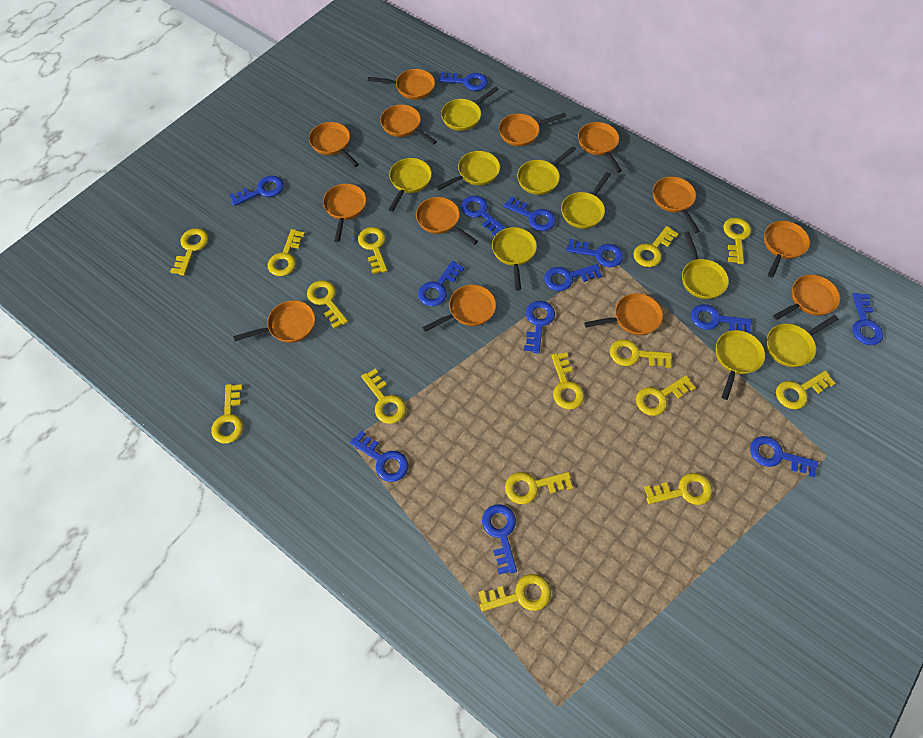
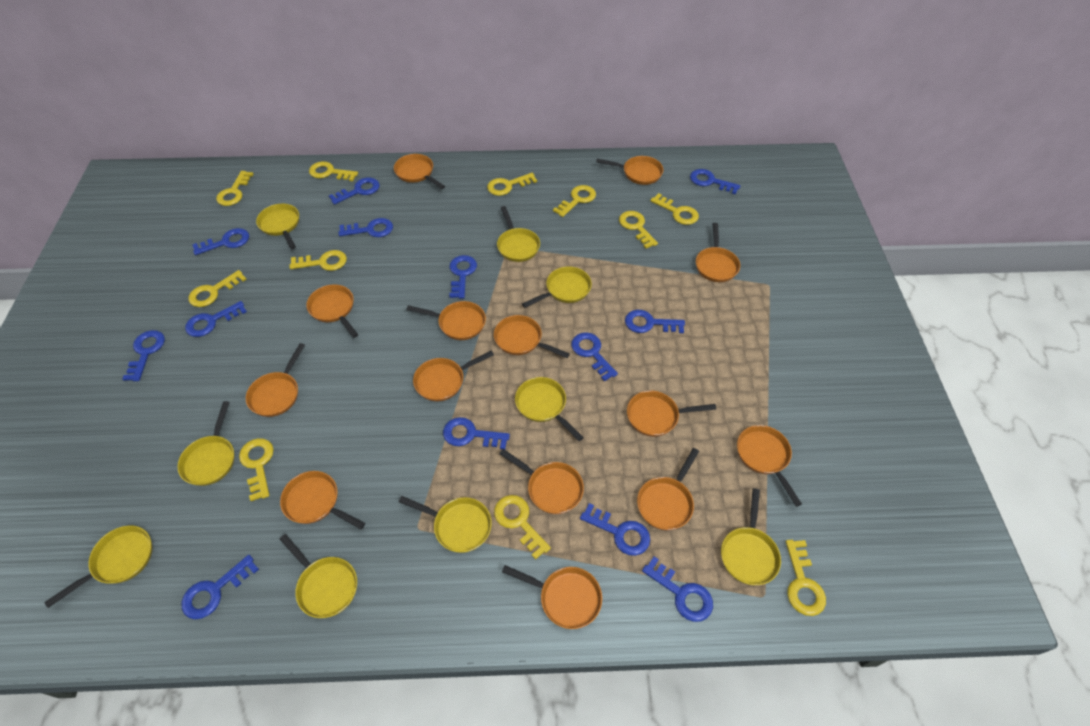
orange pan: [233,300,315,343] [309,122,359,167] [323,184,366,242] [368,69,435,100] [380,105,437,144] [416,197,478,245] [422,285,496,332] [499,113,566,146] [578,122,622,173] [584,293,663,335] [653,177,700,233] [764,221,810,278] [773,275,840,320] = 13 -> [246,343,305,417] [280,471,365,529] [307,284,358,338] [394,154,445,189] [406,301,486,340] [413,350,494,402] [494,315,570,358] [500,449,584,514] [502,565,602,629] [596,156,663,185] [627,391,716,437] [637,448,699,530] [696,223,740,282] [737,425,802,507] = 14
yellow key: [170,228,209,276] [211,384,243,444] [268,229,305,276] [307,280,348,329] [358,227,387,274] [361,369,406,424] [478,574,551,611] [505,472,573,504] [551,352,584,409] [610,339,672,368] [633,226,679,267] [636,375,696,416] [644,473,713,505] [723,218,751,264] [776,371,836,409] = 15 -> [188,270,246,307] [216,171,254,206] [239,438,274,501] [290,250,347,271] [309,161,358,181] [487,173,537,196] [494,495,551,560] [553,185,596,217] [619,211,658,249] [650,193,699,225] [785,540,826,616] = 11

